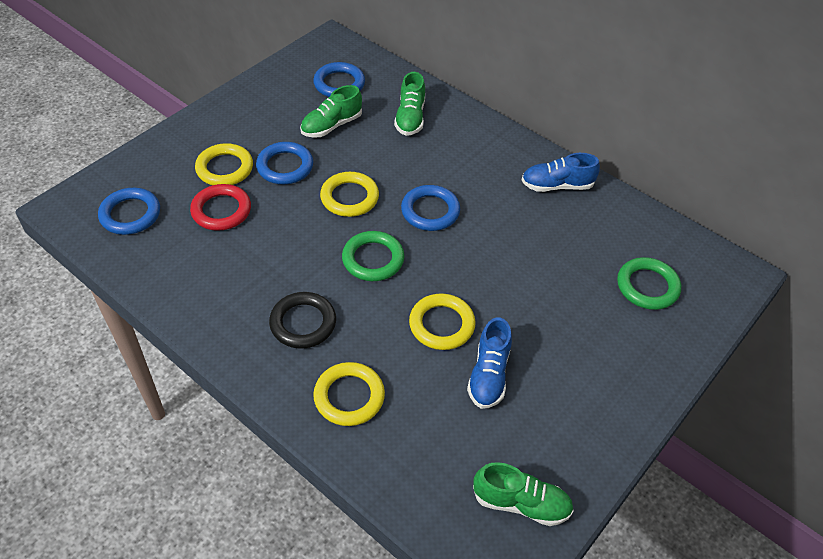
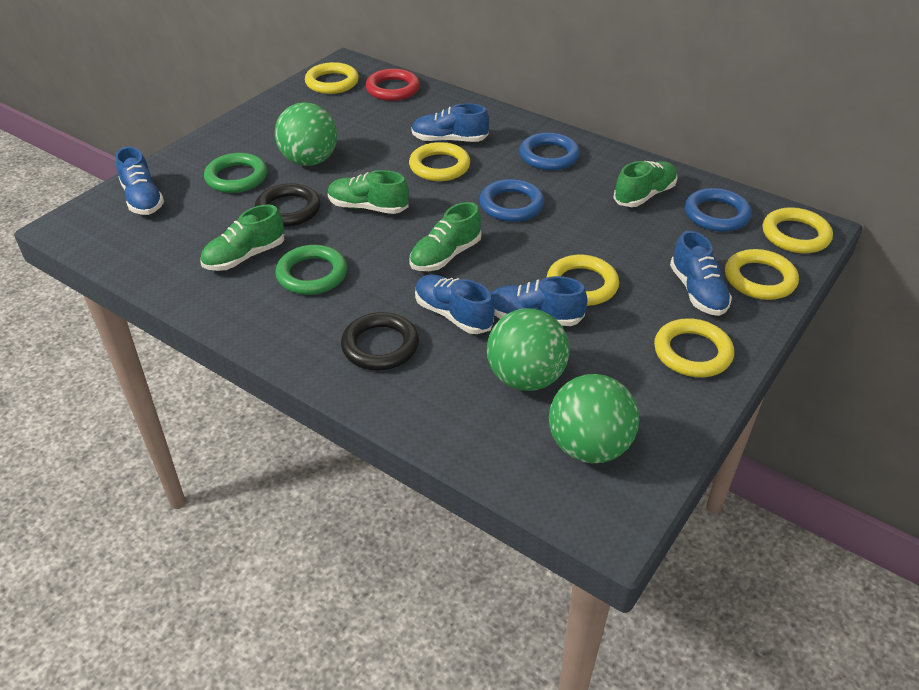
black ring: [269,292,336,349] = 1 -> [255,183,321,227] [341,312,419,371] = 2
blue ring: [98,188,160,235] [256,142,313,184] [313,62,365,97] [401,185,460,231] = 4 -> [480,179,545,222] [519,132,580,171] [685,188,752,232] = 3
blue shoe: [467,317,512,409] [522,153,600,192] = 2 -> [115,147,164,215] [411,103,489,142] [415,274,494,334] [491,276,587,326] [670,231,732,316] = 5
green ball: none = 0 -> [275,102,337,166] [487,308,570,391] [549,374,639,463] = 3
green shoe: [300,85,362,138] [394,72,425,136] [473,462,574,526] = 3 -> [200,204,284,271] [328,170,409,214] [409,202,481,271] [613,161,678,207] = 4
yellow ring: [195,143,253,185] [313,362,385,426] [320,172,379,217] [409,293,476,350] = 4 -> [305,62,359,94] [409,142,470,181] [547,255,619,306] [654,318,734,377] [725,249,799,300] [763,207,833,253] = 6

